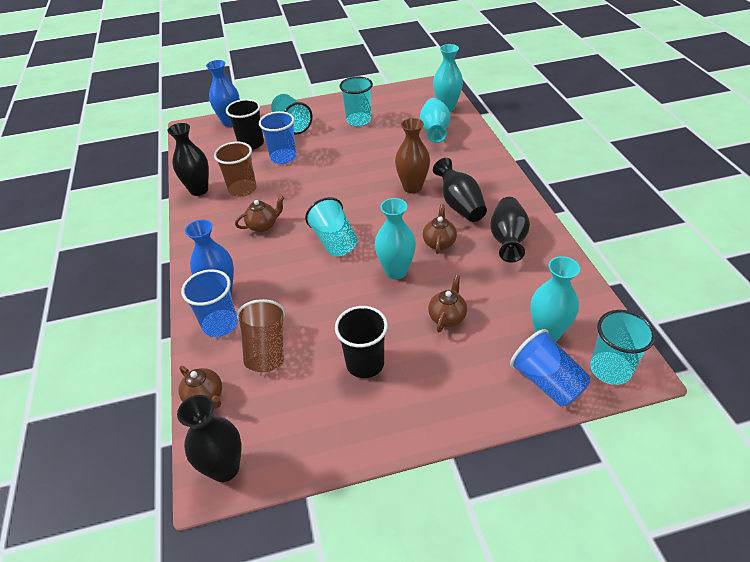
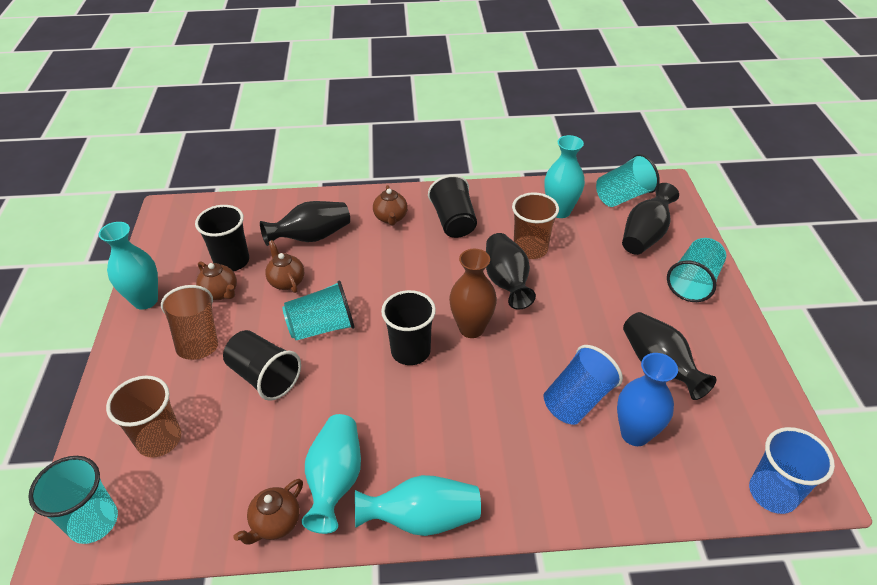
black cup: [226,99,264,150] [335,306,388,378] = 2 -> [195,205,249,272] [223,330,301,401] [381,290,436,365] [428,175,477,238] = 4
blue cup: [181,269,238,337] [259,111,297,164] [510,329,590,406] = 3 -> [543,345,623,425] [749,427,835,514] = 2
blue vase: [185,220,234,294] [206,60,240,127] = 2 -> [617,353,678,446] = 1
brown cup: [214,142,256,197] [237,299,285,372] = 2 -> [106,376,181,458] [161,285,218,360] [512,192,559,259] = 3

